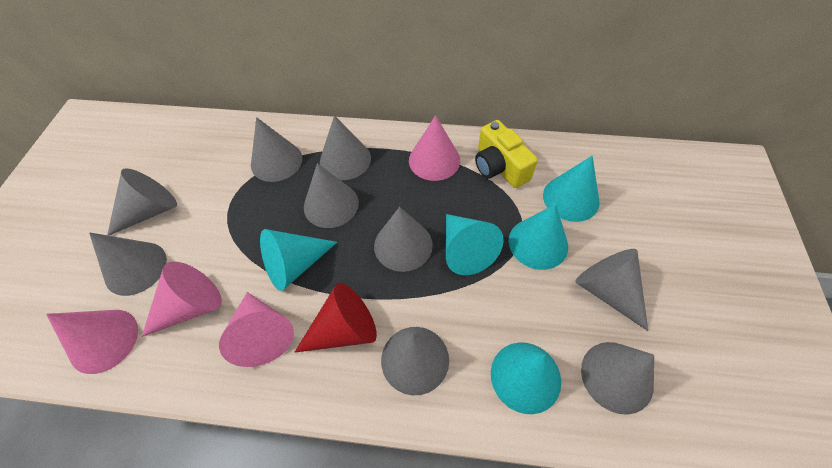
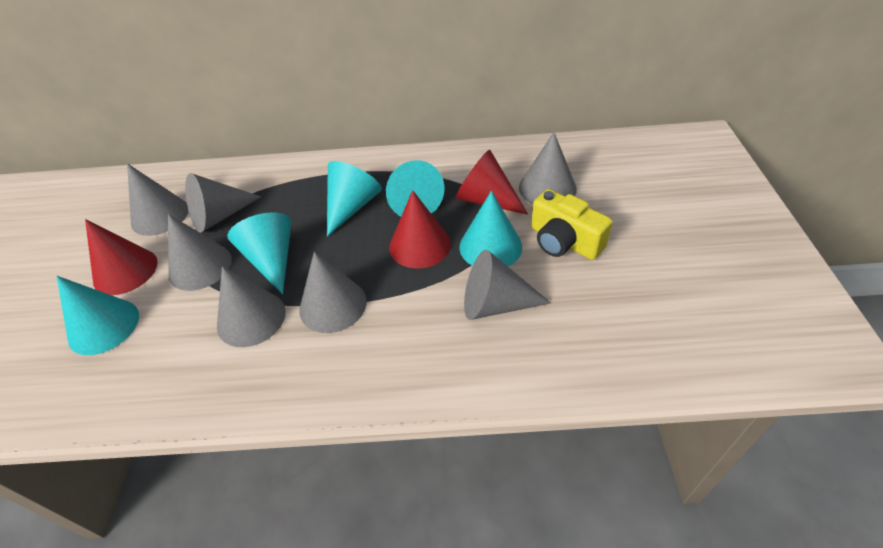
grey cone: [89,232,167,296] [107,168,177,236] [251,117,302,182] [304,163,359,228] [320,115,371,180] [374,207,433,272] [381,327,449,395] [575,249,648,331] [581,342,654,415] = 9 -> [127,164,188,236] [168,214,232,291] [185,173,261,233] [217,266,286,347] [299,252,367,333] [464,250,551,320] [519,132,577,204] = 7
pink cone: [46,310,138,374] [142,262,222,337] [219,292,294,367] [409,115,460,181] = 4 -> none = 0
red cone: [295,283,377,353] = 1 -> [85,219,158,295] [389,190,451,269] [455,150,528,215] = 3

